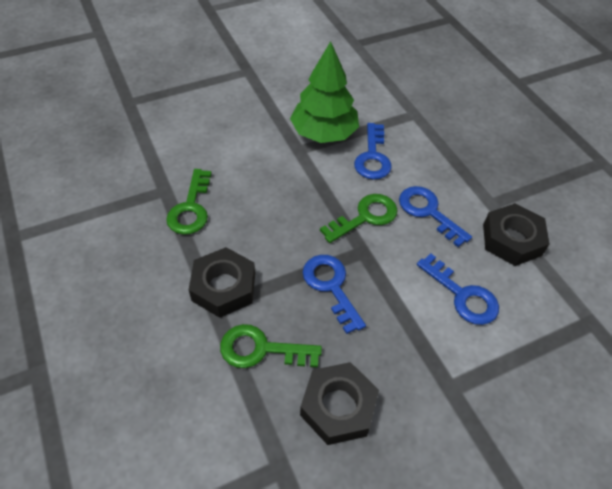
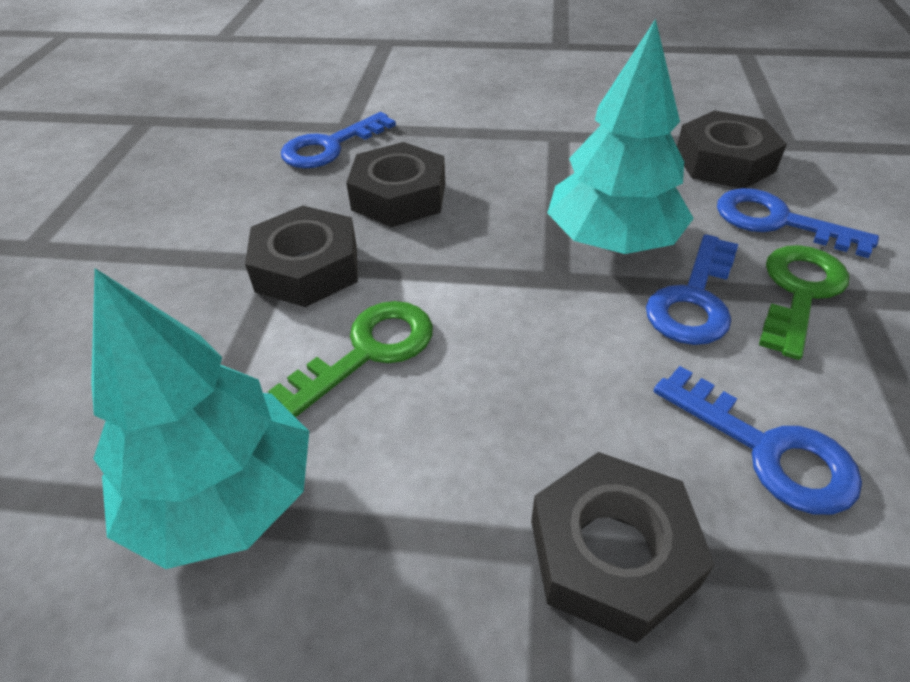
black nut: [189,247,255,318] [300,362,379,445] [483,203,549,266] = 3 -> [245,206,358,307] [346,142,445,227] [531,452,715,643] [677,110,787,188] = 4
green key: [166,169,212,235] [220,324,322,368] [320,194,398,243] = 3 -> [268,301,433,417] [759,245,849,360] = 2
green tree: [290,41,359,143] = 1 -> none = 0
turquoise tree: none = 0 -> [91,268,309,569] [547,19,694,254] = 2

